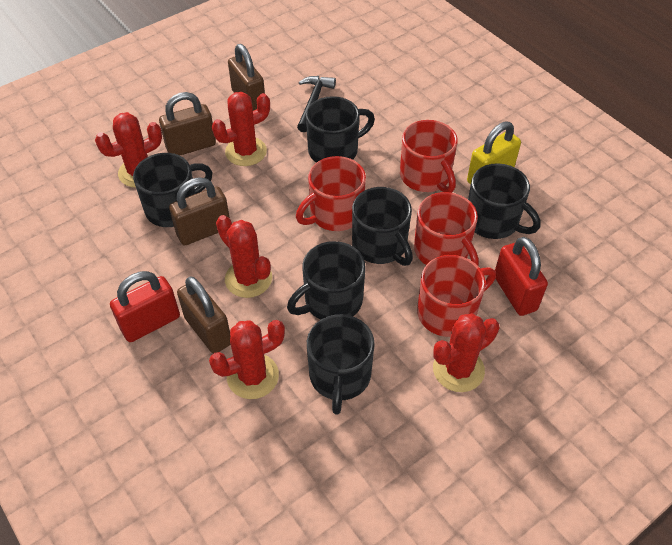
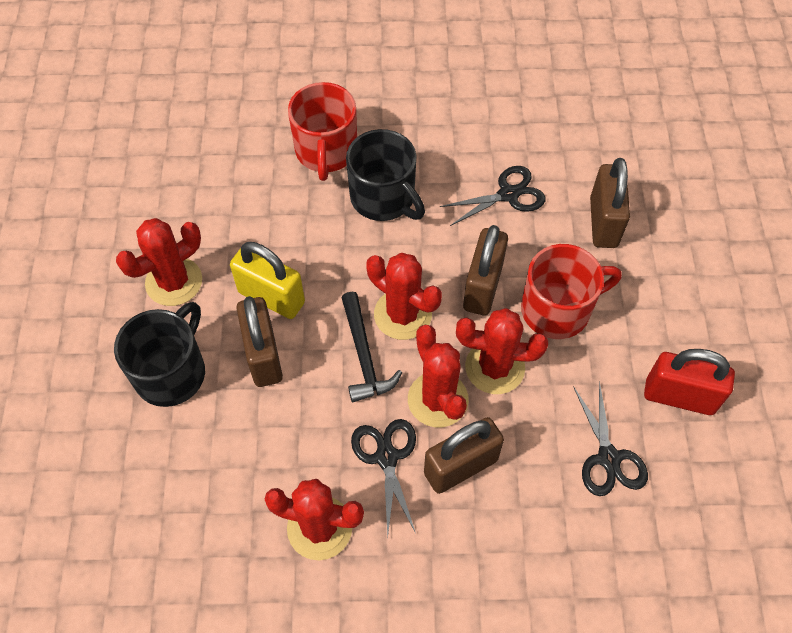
black mug: [133,153,212,227] [287,241,366,320] [306,96,375,163] [307,314,375,415] [352,187,413,266] [468,163,540,239] = 6 -> [114,302,205,407] [346,129,425,221] = 2
black scissors: none = 0 -> [351,419,416,537] [440,166,545,226] [573,381,648,496] = 3
red mug: [296,156,366,231] [400,120,458,193] [414,192,479,266] [417,255,496,337] = 4 -> [288,82,357,181] [521,244,622,339] = 2
red padlock: [110,271,180,342] [495,237,548,316] = 2 -> [644,349,735,415] = 1

